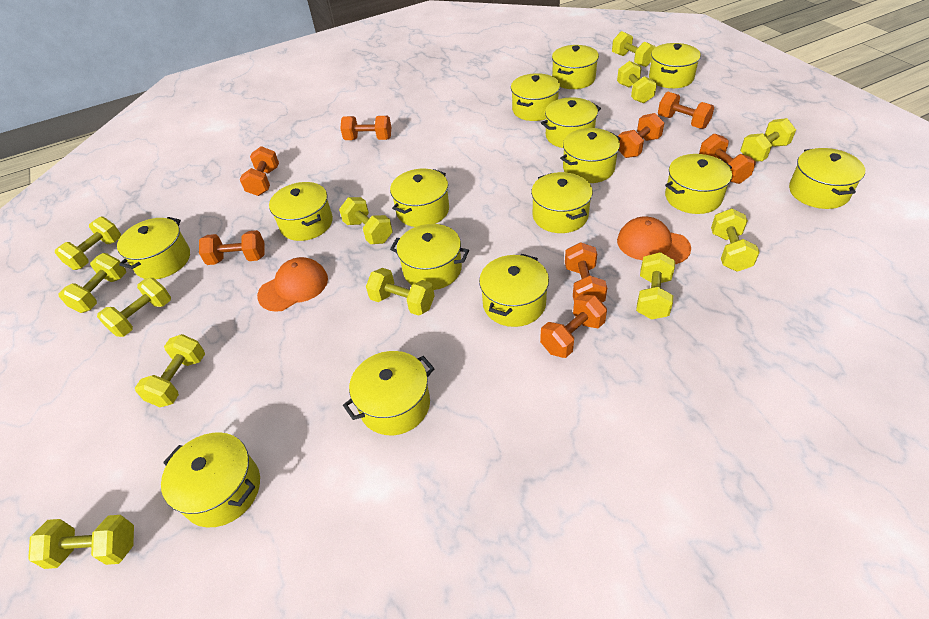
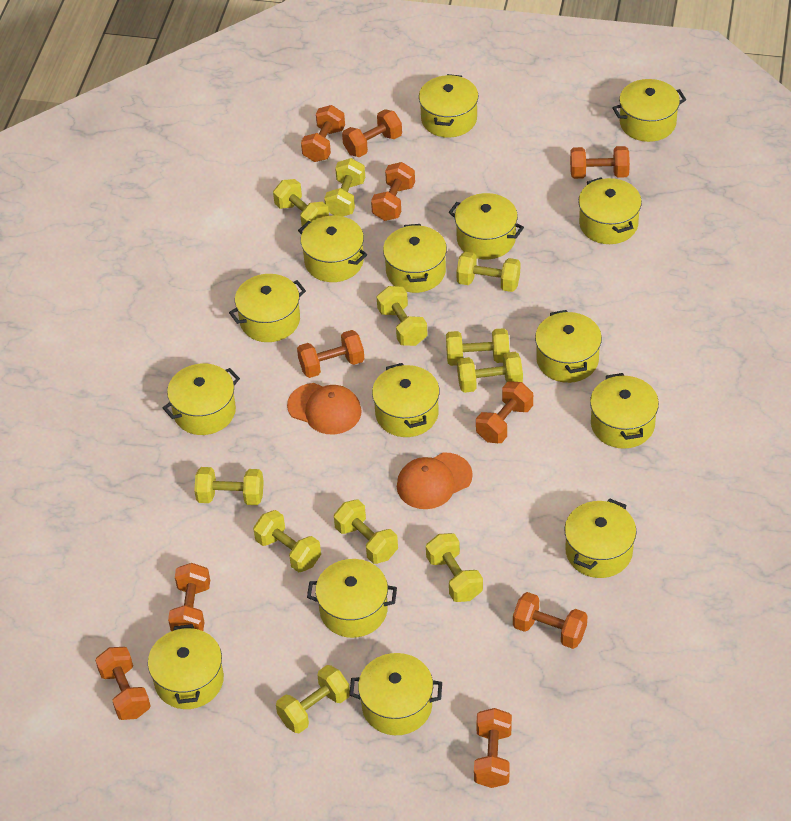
orange dumbbell: [199,230,265,265] [240,146,279,196] [340,116,391,140] [540,294,607,358] [565,242,607,302] [618,113,664,158] [658,92,714,129] [699,134,756,184] = 8 -> [95,647,151,720] [168,563,210,631] [297,330,364,378] [301,105,345,162] [342,109,402,157] [371,162,415,221] [474,708,512,788] [476,381,533,443] [513,592,588,649] [570,146,630,179] = 10
yellow dumbbell: [28,515,134,569] [55,217,121,270] [58,253,126,313] [97,278,171,337] [135,334,205,407] [339,197,393,244] [366,268,435,316] [612,31,656,67] [617,61,657,104] [636,252,675,320] [711,208,760,272] [740,118,796,162] = 12 -> [194,467,264,505] [253,510,321,572] [273,179,329,226] [276,665,350,733] [324,158,365,216] [334,499,398,564] [377,286,428,346] [426,533,483,602] [446,328,509,366] [456,252,520,292] [457,352,523,393] = 11

